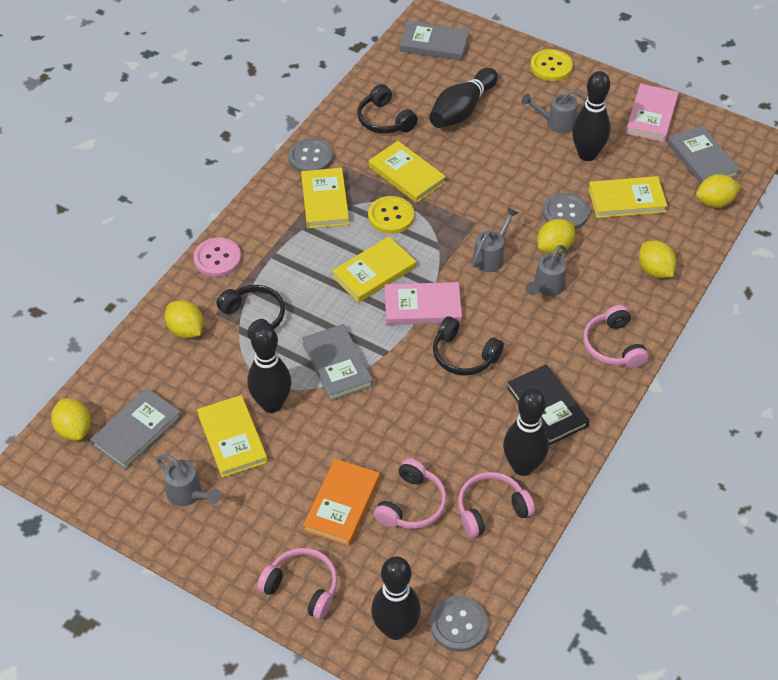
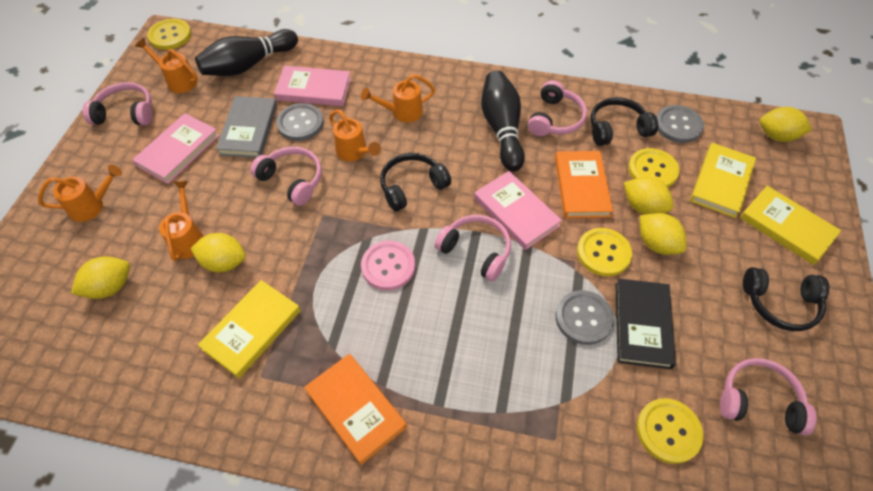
black bowling pin: [247,325,291,413] [371,556,421,640] [429,68,498,128] [503,388,549,476] [572,71,611,161] = 5 -> [195,29,298,76] [481,71,525,172] = 2
grey book: [90,388,182,470] [302,324,373,401] [399,21,469,61] [667,125,740,184] = 4 -> [216,96,277,158] = 1
grey watering can: [156,455,221,506] [472,207,519,272] [521,90,587,134] [526,245,567,296] = 4 -> none = 0
orange book: [303,459,380,546] = 1 -> [304,354,407,465] [555,151,613,218] = 2
orange watering can: none = 0 -> [38,165,122,222] [135,38,198,93] [159,181,204,261] [329,110,381,161] [361,74,435,123] = 5
pink book: [385,282,462,325] [626,84,679,142] = 2 -> [132,113,219,184] [274,66,351,106] [474,171,562,250] = 3
pink headphones: [257,548,338,620] [374,458,447,529] [458,472,535,538] [583,305,649,368] = 4 -> [82,82,152,126] [250,147,322,206] [435,215,511,281] [528,80,587,136] [720,358,816,435] = 5
yellow book: [197,395,268,478] [301,168,349,228] [332,236,416,303] [369,141,446,203] [589,176,667,218] = 5 -> [198,280,301,378] [690,143,756,218] [740,186,841,265] = 3
yellow button: [368,196,414,234] [530,49,573,81] = 2 -> [147,19,191,50] [577,228,632,276] [628,148,679,187] [637,398,703,464] = 4

